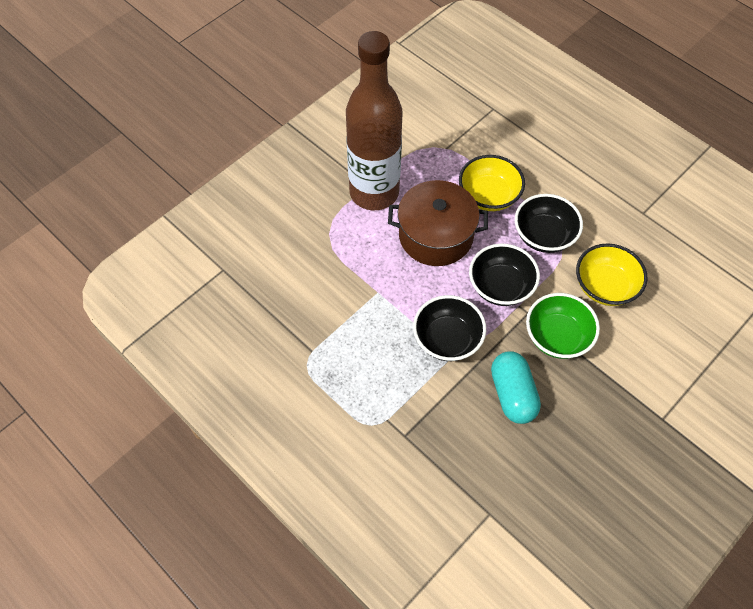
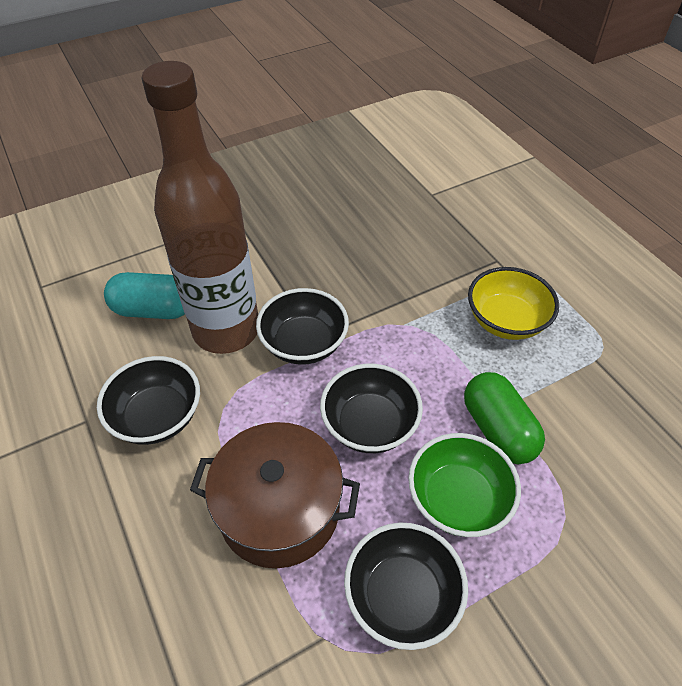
black bowl: [413,295,486,361] [469,244,540,306] [515,194,583,253] = 3 -> [97,356,200,445] [256,288,349,365] [320,364,423,453] [344,522,468,650] = 4
green capsule: none = 0 -> [464,372,545,464] = 1
yellow bowl: [459,155,525,211] [576,243,648,306] = 2 -> [468,267,559,340] = 1

